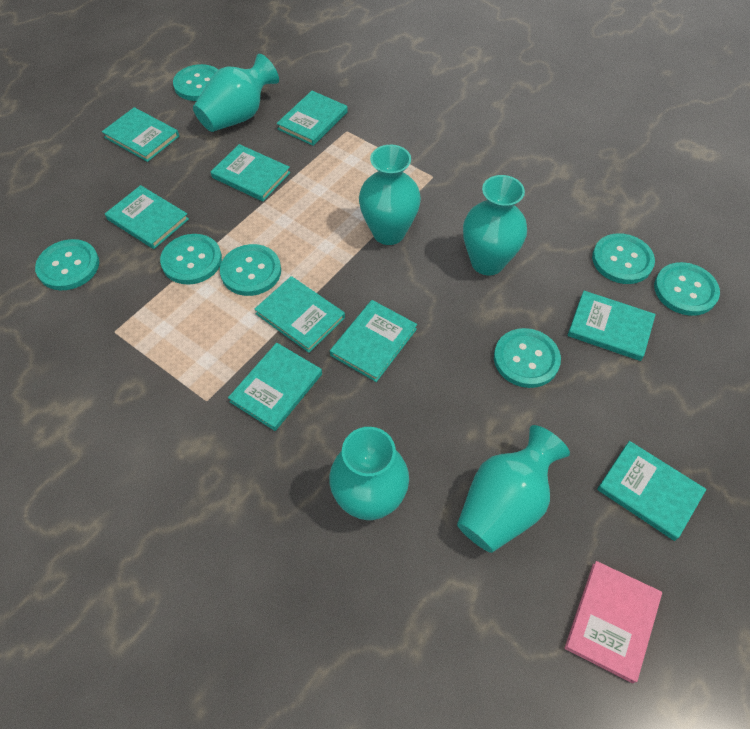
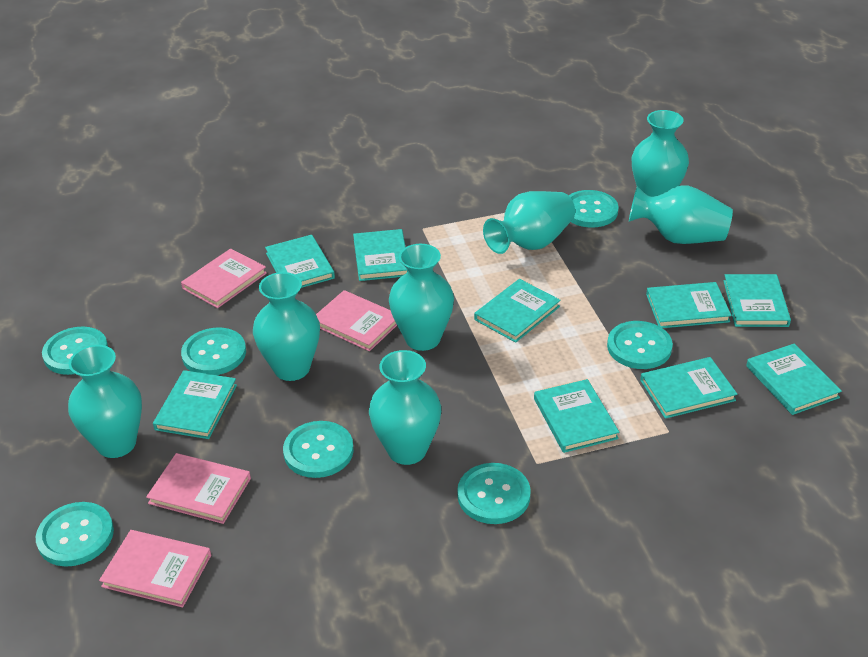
pink book: [564,561,662,683] = 1 -> [99,530,211,607] [146,453,251,524] [181,248,267,308] [316,290,397,351] = 4
turquoise vase: [193,54,279,132] [329,427,409,520] [359,145,421,245] [457,425,570,553] [463,175,527,275] = 5 -> [68,345,142,458] [253,272,320,381] [369,350,441,465] [389,244,454,351] [483,191,575,254] [629,185,733,244] [632,110,689,197] = 7

